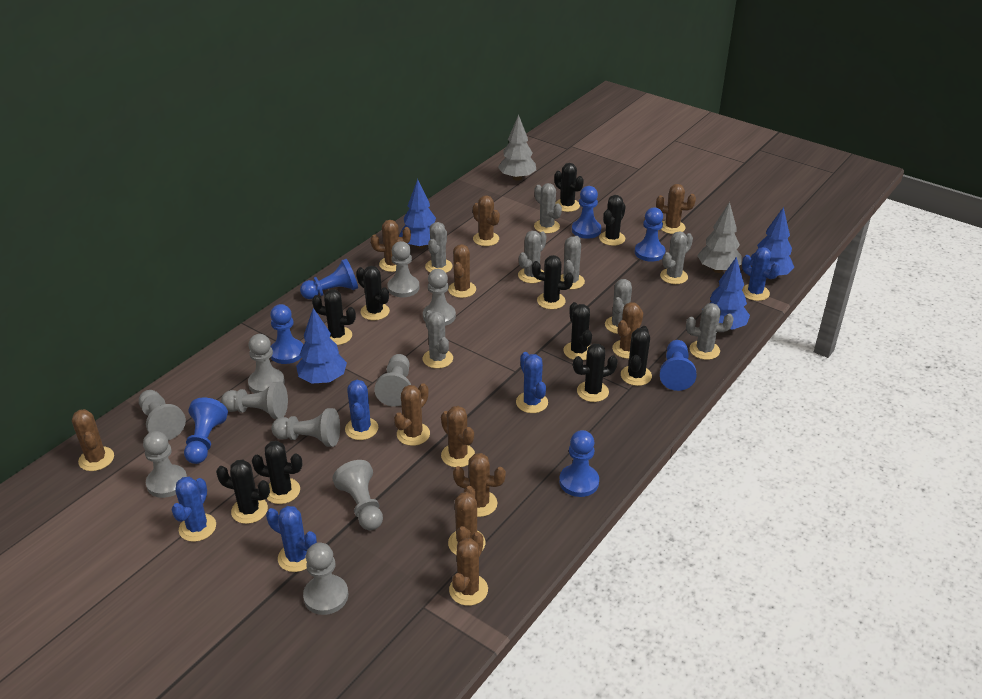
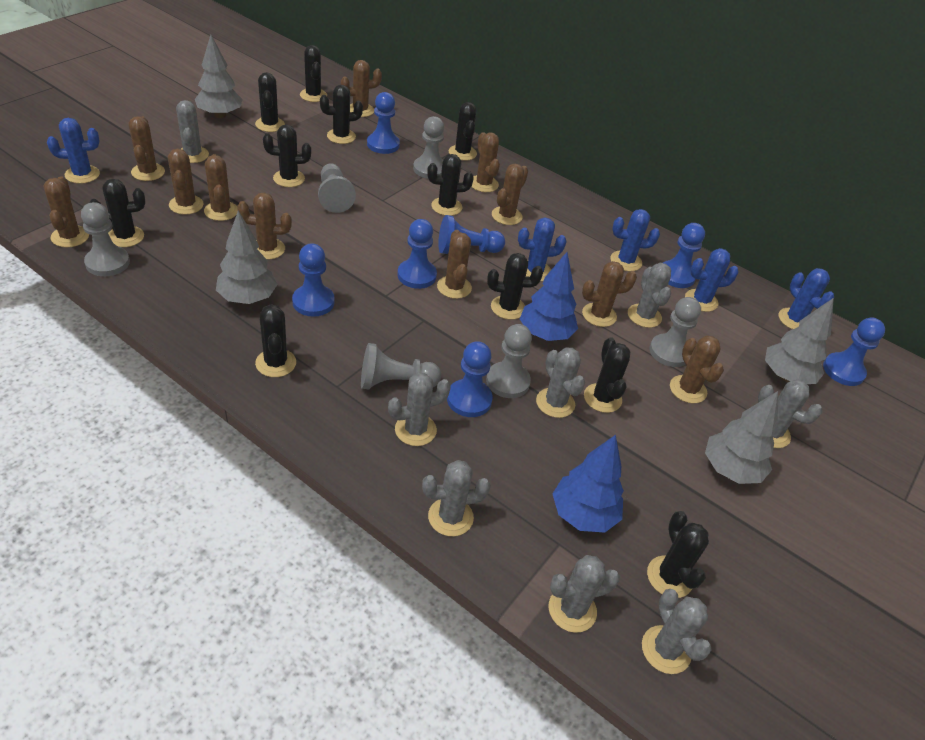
black cactus: [216,459,270,524] [252,441,302,504] [312,289,356,345] [356,266,390,321] [532,255,574,309] [554,163,584,212] [564,302,592,360] [573,343,618,402] [599,195,626,246] [621,326,652,386] = 10 -> [90,179,145,247] [255,72,285,132] [255,305,296,377] [263,124,311,187] [300,45,327,102] [320,85,363,144] [427,154,474,216] [449,102,477,161] [487,253,543,320] [584,337,630,413] [647,511,709,598] = 11
blue tree: [296,308,347,384] [399,179,436,249] [709,257,750,329] [751,207,795,275] = 4 -> [520,252,578,341] [553,435,624,532] = 2
grey pawn: [139,390,186,440] [143,431,187,498] [221,382,288,419] [248,334,285,393] [271,408,340,447] [303,543,348,615] [333,460,383,530] [374,354,411,407] [387,241,420,297] [423,269,456,326] = 10 -> [81,202,130,276] [318,163,356,213] [361,343,441,390] [413,116,444,179] [486,324,532,398] [649,297,701,367] = 6
grey tree: [498,115,536,181] [697,202,741,273] = 2 -> [195,35,243,118] [216,211,278,304] [705,391,778,484] [765,298,834,384] = 4

